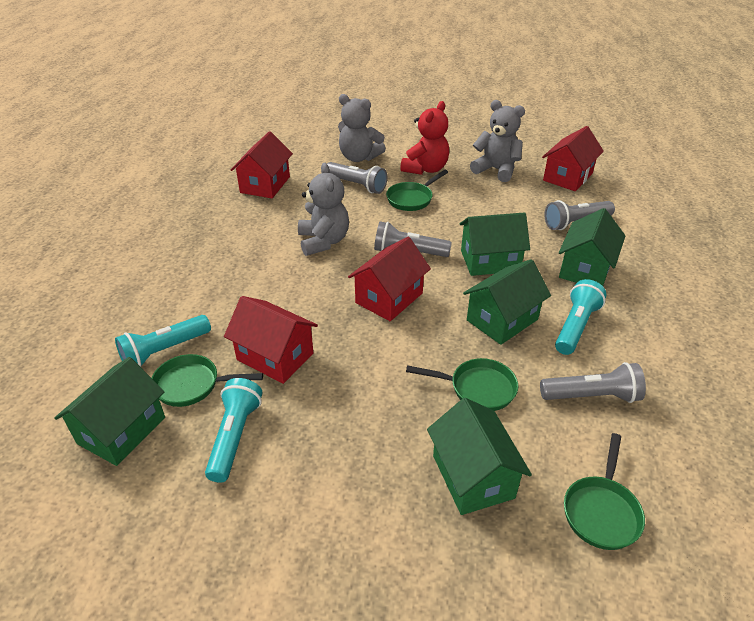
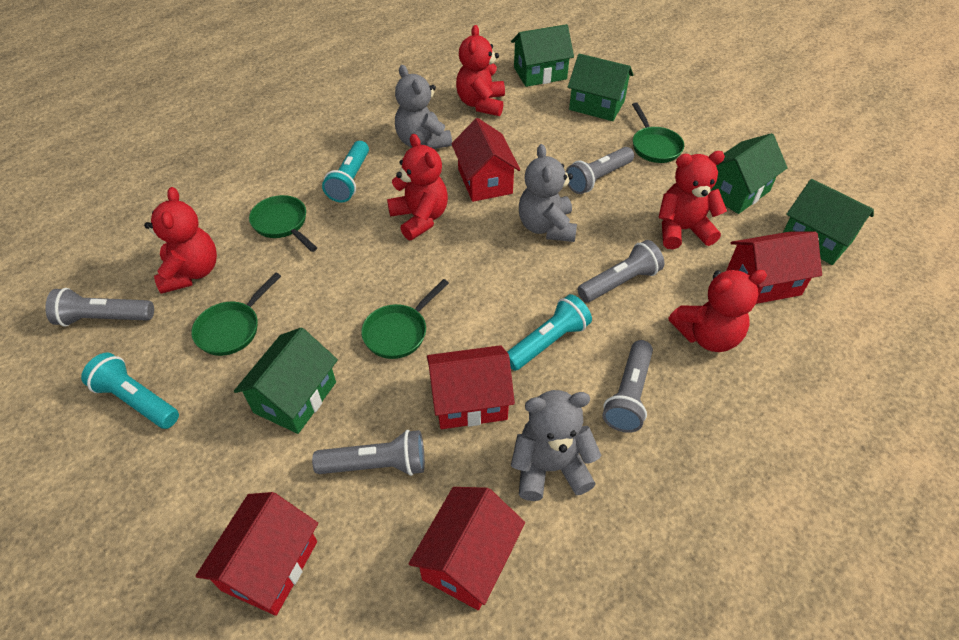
grey flashlight: [327,162,387,194] [374,221,452,257] [540,362,646,403] [545,200,615,230] = 4 -> [45,288,154,327] [312,430,425,476] [566,147,634,194] [578,240,665,302] [603,340,653,433] = 5
red house: [224,296,318,384] [231,131,293,198] [348,237,431,321] [542,126,604,191] = 4 -> [195,492,318,616] [409,487,525,610] [427,345,515,429] [451,118,520,202] [726,231,822,304] = 5
red teddy bear: [400,101,449,175] = 1 -> [144,187,217,294] [387,134,448,240] [456,25,505,116] [658,151,727,249] [669,270,767,352] = 5

